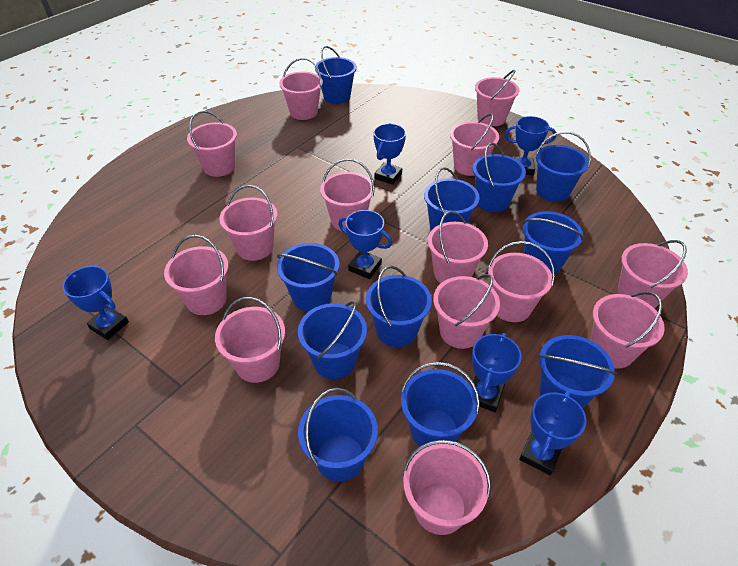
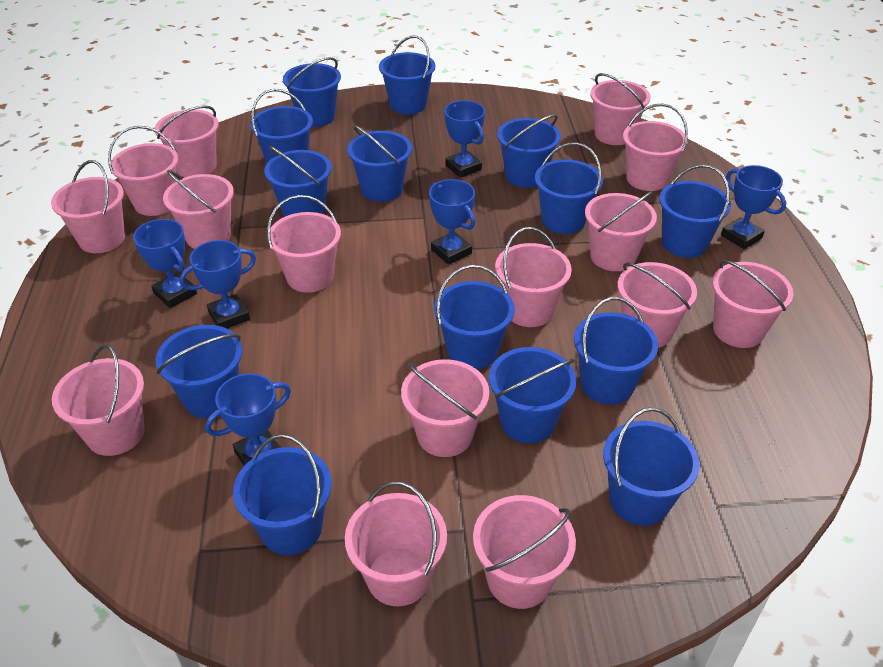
blue bucket: [277,243,339,311] [298,301,367,379] [298,388,378,482] [315,46,357,104] [366,266,432,347] [401,362,480,447] [424,167,480,230] [473,143,526,212] [522,211,584,274] [536,132,591,202] [538,335,617,409] = 11 -> [156,325,242,418] [233,434,331,555] [250,89,313,163] [264,146,331,217] [283,57,341,127] [347,125,412,202] [379,35,435,115] [434,265,515,369] [489,347,576,443] [497,114,561,188] [535,142,603,234] [574,297,658,405] [603,407,700,526] [659,165,731,258] = 14
pink bucket: [164,235,228,315] [187,110,237,177] [215,297,285,383] [219,185,277,261] [279,58,323,120] [320,159,375,231] [403,440,491,535] [428,211,488,283] [433,274,500,349] [450,114,499,176] [475,70,519,126] [488,241,555,322] [591,291,665,369] [617,240,688,309] = 14 -> [51,160,125,253] [52,345,145,456] [108,126,178,216] [155,105,219,177] [163,170,234,249] [267,195,341,293] [345,481,447,606] [401,359,489,457] [473,495,576,609] [495,227,572,327] [585,191,657,271] [590,73,650,145] [618,262,697,348] [623,103,688,191] [712,260,794,348] = 15

